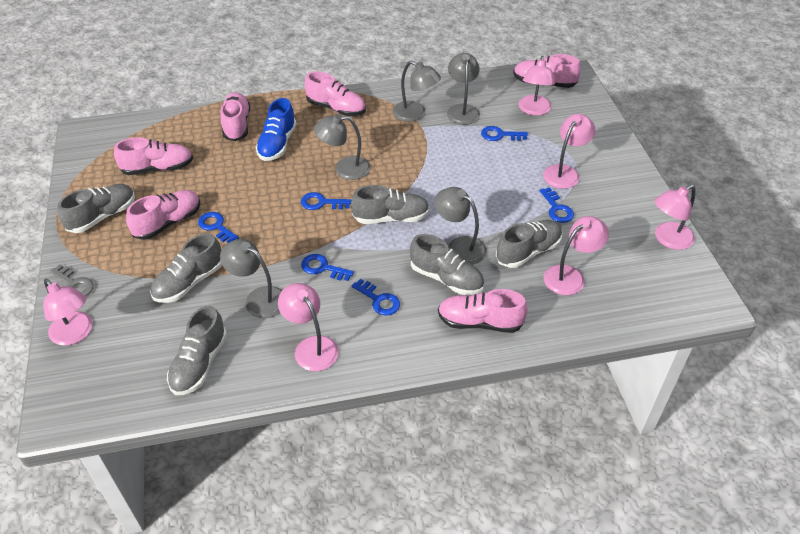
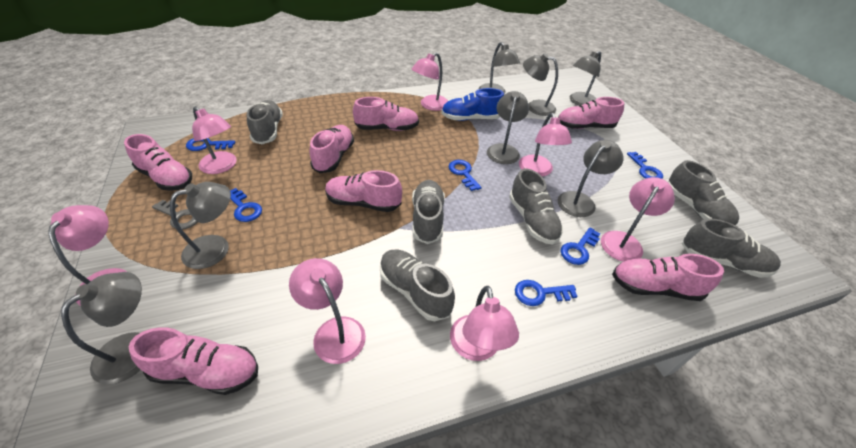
grey lamp: [220,239,282,318] [314,114,371,180] [392,61,441,122] [435,187,487,265] [447,53,480,125] = 5 -> [61,272,142,384] [170,182,231,269] [479,42,520,94] [487,91,529,164] [523,53,558,116] [558,140,624,217] [570,51,601,106] = 7
pink lamp: [43,279,93,346] [278,283,339,371] [518,56,555,116] [543,114,595,189] [543,216,609,295] [654,185,696,250] = 6 -> [48,205,127,306] [192,106,237,174] [289,258,366,364] [412,52,448,111] [450,286,519,361] [519,113,572,177] [601,177,675,262] = 7
pink shoe: [114,137,193,175] [126,190,201,240] [220,92,250,141] [304,71,366,116] [438,289,528,333] [513,54,581,88] = 6 -> [124,134,192,191] [129,327,258,395] [310,125,354,173] [325,170,402,212] [353,97,419,131] [558,97,624,129] [612,254,724,301] = 7

